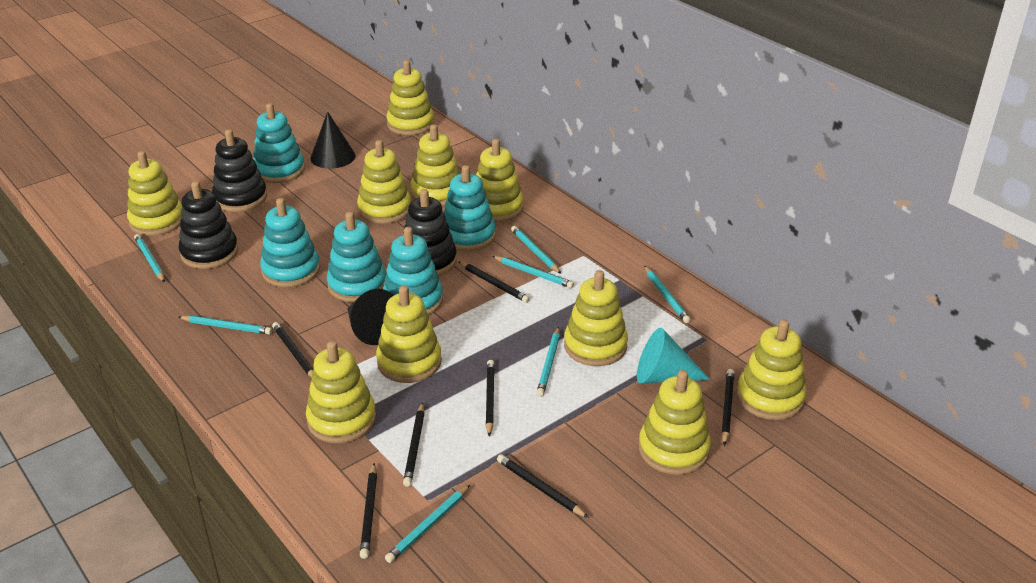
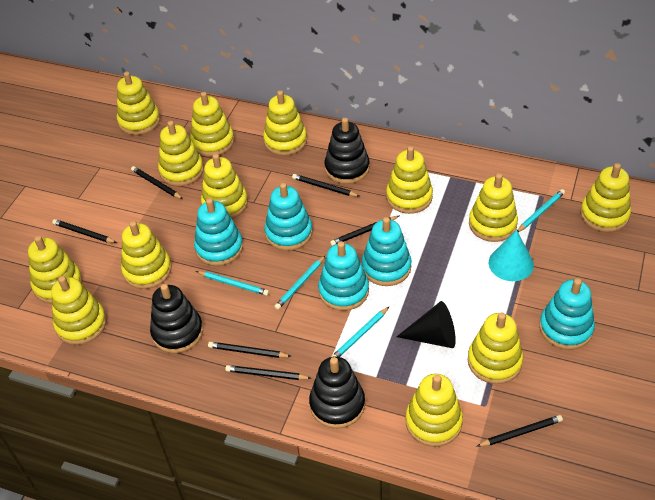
black cone: [310,112,355,169] [347,289,394,345] = 2 -> [397,301,456,348] = 1
turquoise pencil: [134,234,165,283] [178,315,272,335] [385,485,470,563] [492,256,574,288] [511,226,561,274] [536,327,560,397] [644,266,691,323] = 7 -> [196,271,269,296] [274,256,325,310] [331,307,389,357] [517,189,565,232] = 4
yellow stacking toy: [127,151,183,236] [306,341,376,443] [357,140,411,224] [376,286,442,383] [386,60,434,135] [410,124,460,206] [476,139,524,222] [564,270,628,366] [639,370,711,475] [737,320,806,420] = 10 -> [28,236,82,304] [51,276,107,345] [117,72,160,135] [121,221,172,289] [158,121,204,186] [190,92,234,157] [201,154,248,219] [263,90,307,156] [386,146,433,214] [406,374,463,447] [468,312,523,384] [469,173,518,242] [580,163,631,232] = 13

